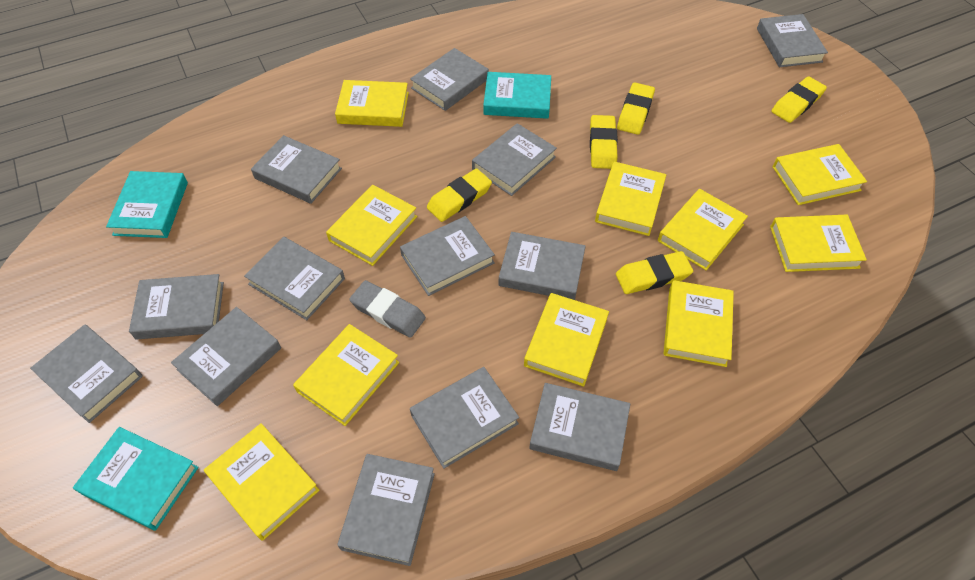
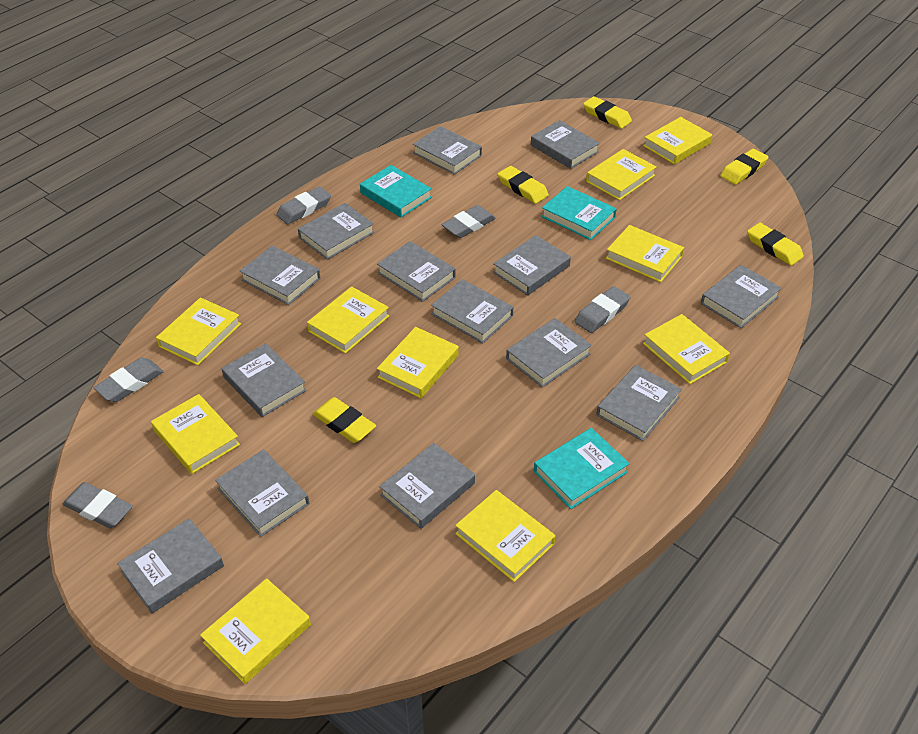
grey book: [30,324,143,423] [129,274,224,340] [171,307,281,406] [244,237,345,320] [251,135,342,204] [337,454,435,566] [400,216,495,296] [410,48,489,111] [410,367,519,469] [472,123,557,196] [499,232,586,300] [529,383,630,471] [757,14,828,67] = 13 -> [117,518,224,613] [215,449,309,537] [222,343,307,417] [240,246,320,305] [298,203,375,260] [377,241,456,302] [379,443,475,529] [413,126,482,175] [431,279,513,344] [493,235,571,296] [506,318,592,388] [531,120,600,169] [596,365,682,441] [701,265,782,328] = 14
grey eraser: [349,280,426,338] = 1 -> [63,482,133,528] [94,358,164,402] [276,186,331,225] [442,205,496,238] [574,286,630,333] = 5

